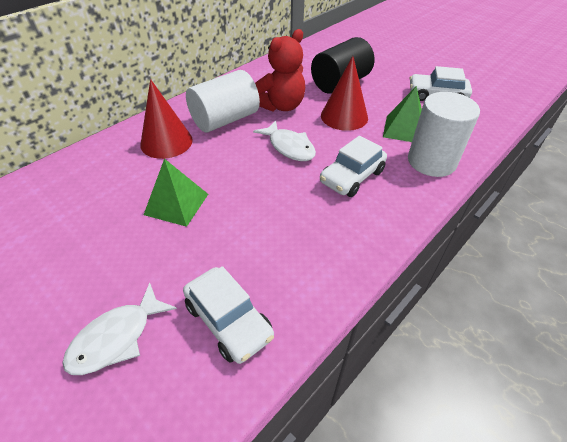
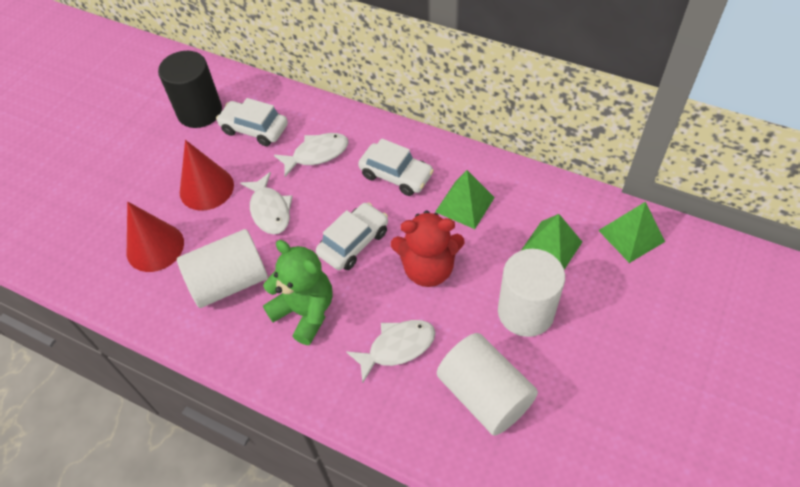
green pyramid: [144,159,208,227] [383,86,422,142] = 2 -> [435,170,495,229] [521,214,582,270] [598,202,665,263] = 3
green teddy bear: none = 0 -> [263,240,333,345] = 1
white cylinder: [186,70,260,133] [408,92,480,177] = 2 -> [177,229,268,308] [437,333,538,436] [498,249,565,337] = 3
white fish: [62,283,177,375] [253,120,316,161] = 2 -> [240,172,293,235] [274,133,349,177] [346,320,435,383] = 3

